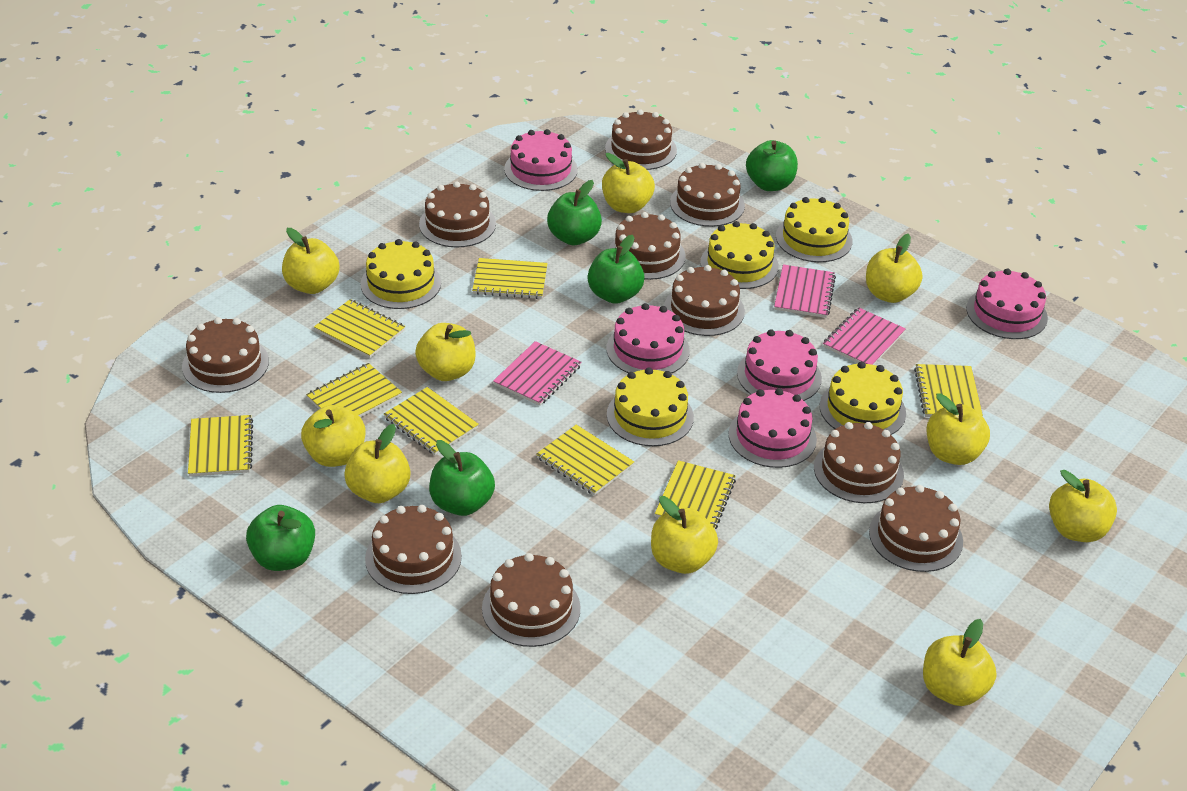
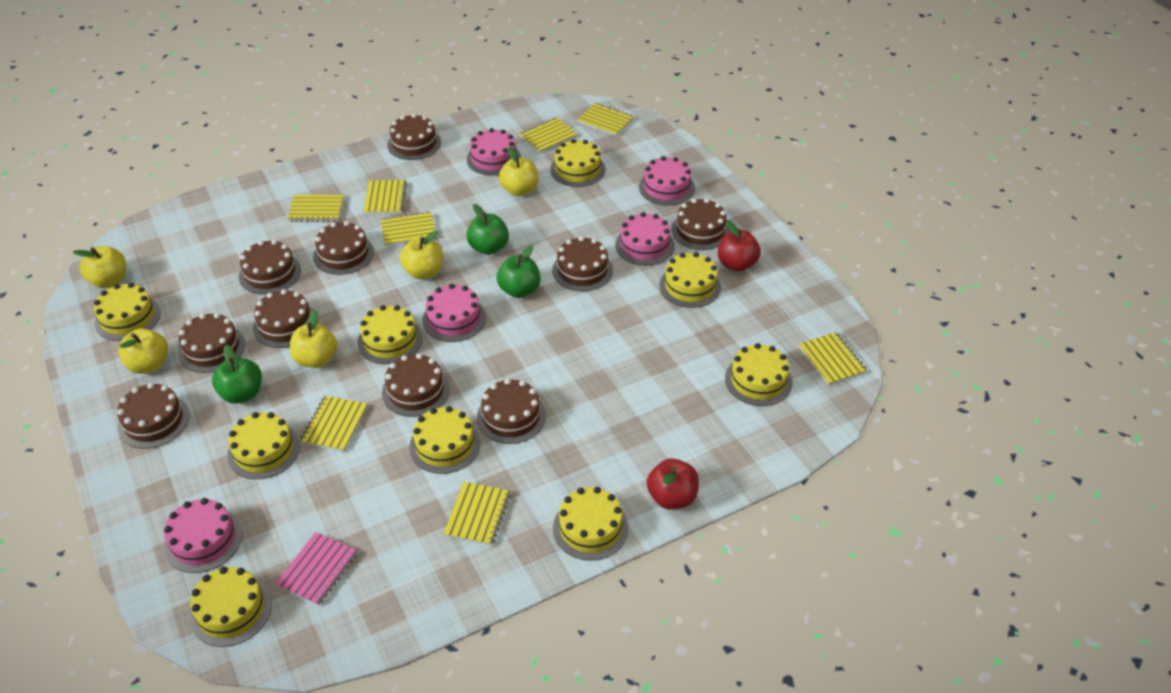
green apple: [246,505,315,571] [429,440,495,516] [547,180,602,245] [587,235,645,304] [746,140,798,191] = 5 -> [212,344,262,404] [466,204,509,255] [497,246,541,298] = 3
pink notebook: [493,341,581,406] [774,264,836,318] [823,307,906,365] = 3 -> [275,532,358,606] = 1
red apple: none = 0 -> [647,459,699,510] [718,220,761,272] = 2
yellow apple: [282,228,340,294] [301,405,365,467] [344,424,411,503] [415,323,476,381] [602,153,655,213] [651,496,718,574] [866,234,923,303] [923,619,997,706] [927,393,990,465] [1049,470,1117,542] = 10 -> [73,246,126,288] [118,328,168,374] [290,310,337,368] [400,230,443,279] [499,147,539,196] = 5
yellow cake: [360,239,441,309] [607,367,694,446] [700,221,779,289] [776,197,853,262] [820,362,906,435] = 5 -> [94,283,161,341] [190,567,272,647] [227,412,300,479] [357,305,423,364] [409,406,480,474] [550,139,605,187] [553,487,628,561] [659,252,721,308] [725,343,793,406] = 9

